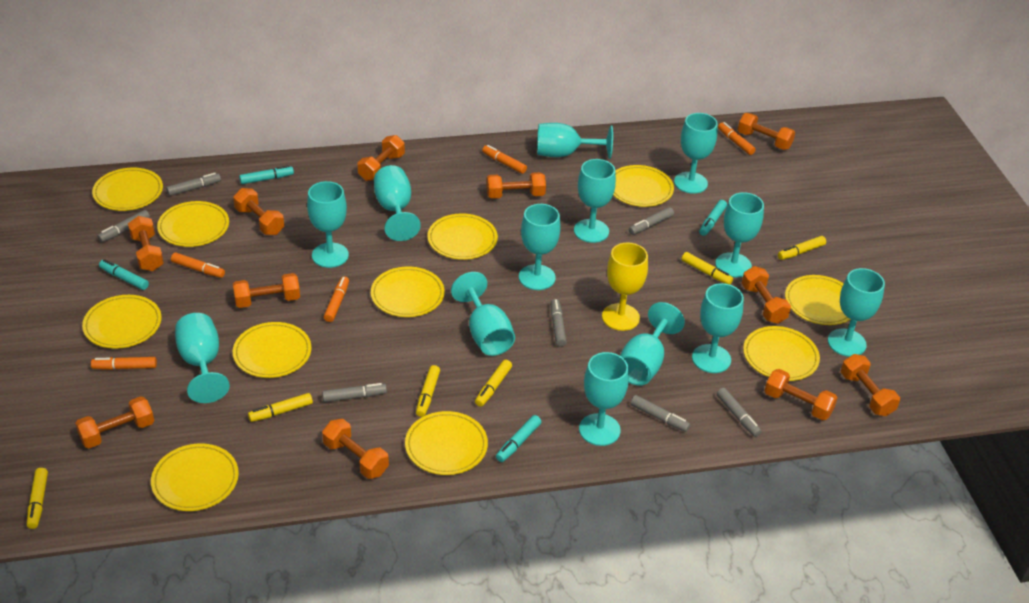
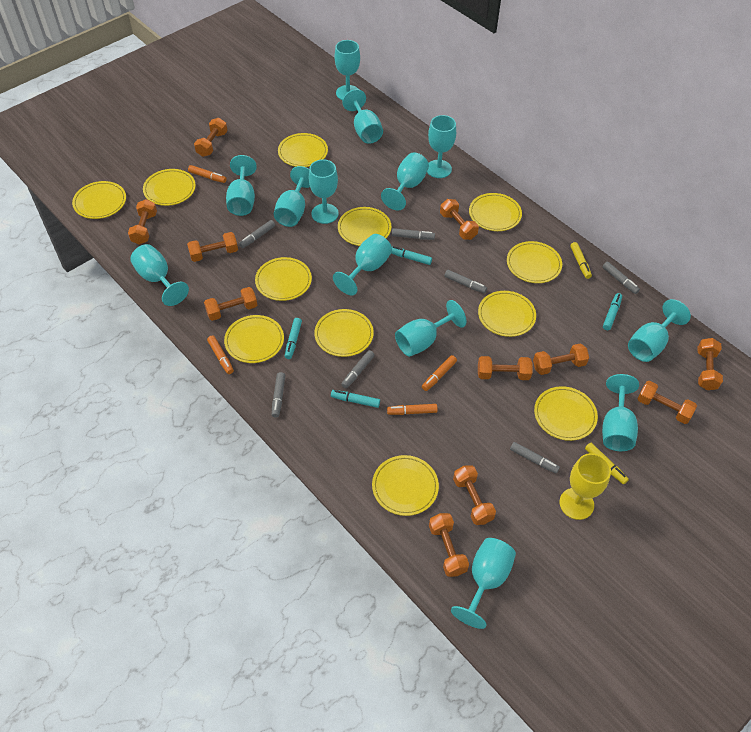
orange marker: [91,357,157,370] [171,252,225,278] [324,276,349,322] [482,145,527,174] [718,122,756,155] = 5 -> [188,165,227,183] [207,336,234,374] [387,404,438,415] [422,355,457,391] = 4
yellow marker: [27,468,48,529] [248,393,313,422] [416,365,440,417] [475,360,512,407] [682,252,733,285] [778,236,826,260] = 6 -> [570,242,592,279] [585,443,629,484] = 2
yellow plate: [82,295,162,349] [92,168,163,211] [151,443,239,511] [157,201,229,247] [233,322,311,378] [371,267,445,317] [405,411,488,475] [427,213,498,260] [613,165,674,207] [743,326,820,381] [785,275,850,325] = 11 -> [72,181,126,219] [143,169,196,206] [224,315,284,363] [255,257,312,301] [278,133,328,167] [314,309,374,357] [338,207,391,246] [372,455,439,516] [469,193,522,231] [478,291,536,337] [507,241,562,283] [534,386,598,441] = 12

